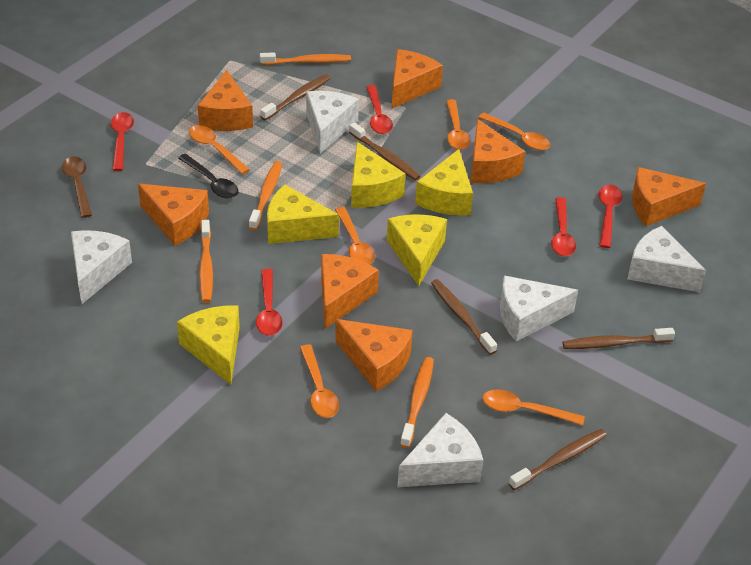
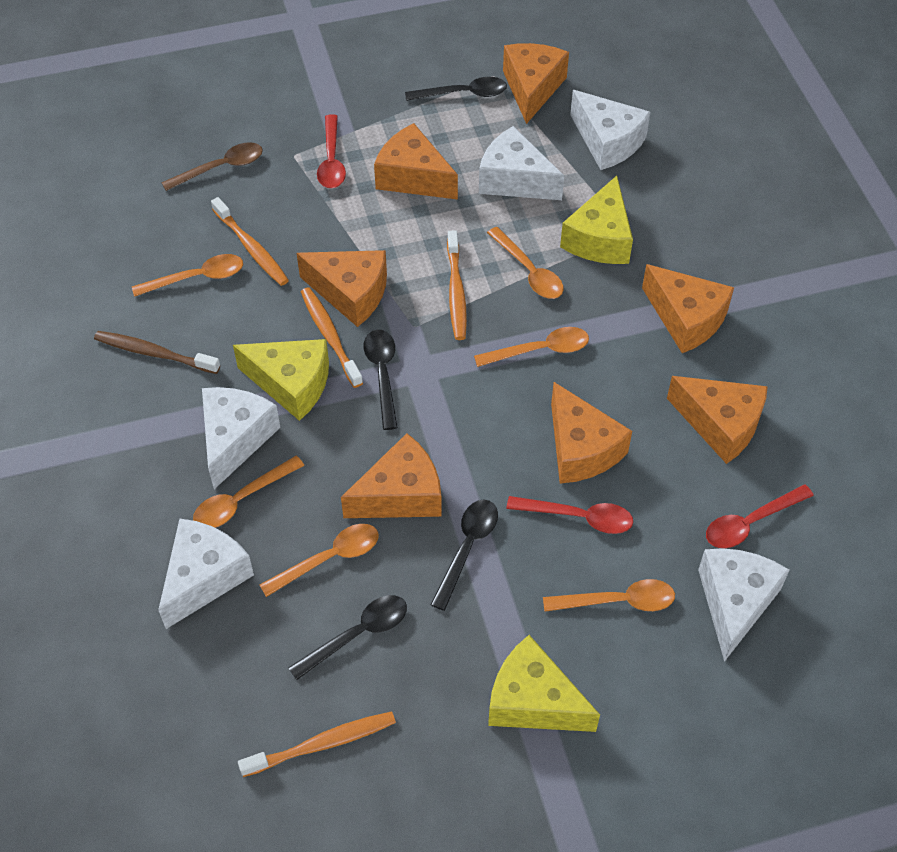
black spoon: [178,153,238,199] = 1 -> [288,595,407,680] [364,330,398,430] [405,77,507,101] [430,500,498,611] = 4
brown toothbrush: [260,74,331,120] [349,122,421,180] [431,279,497,355] [509,429,607,490] [563,328,675,349] = 5 -> [94,331,220,374] = 1
red spoon: [111,112,134,171] [256,269,283,336] [366,85,393,134] [551,197,576,256] [598,185,622,248] = 5 -> [317,114,346,188] [506,496,633,534] [706,484,814,548] = 3
yellow cheese: [177,305,240,385] [267,184,339,244] [351,142,406,208] [387,215,447,286] [415,149,473,216] = 5 -> [233,339,329,421] [488,635,600,732] [560,176,633,264] = 3

